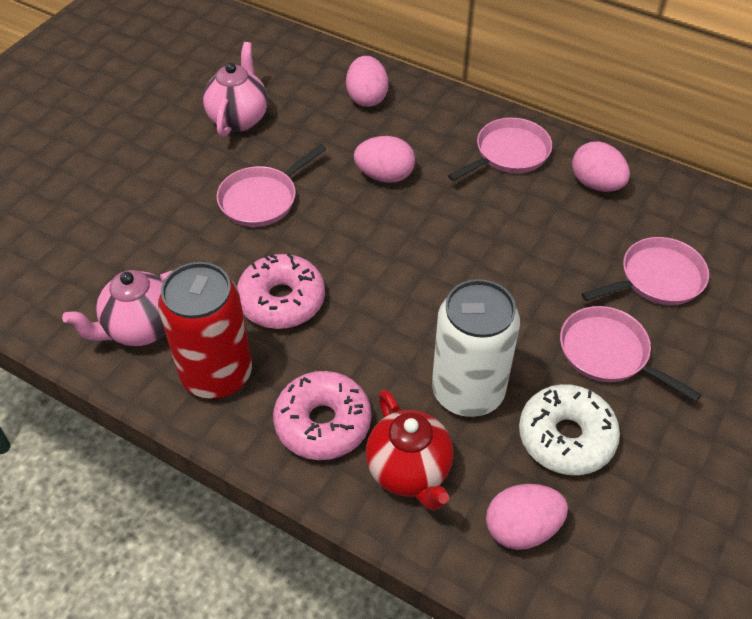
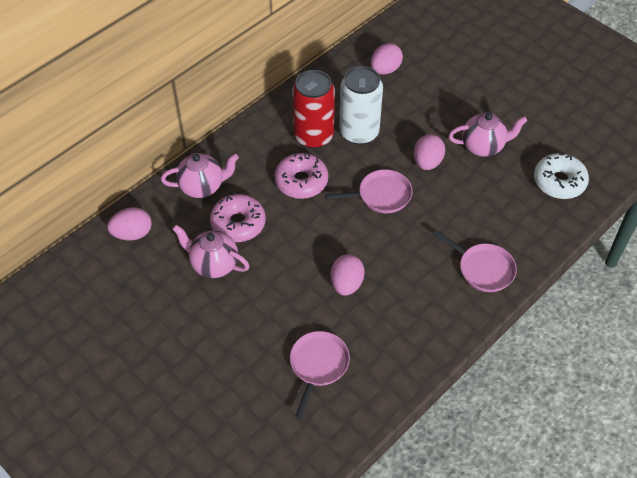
pink pan: [217,144,326,227] [448,118,552,181] [560,306,702,402] [582,237,709,305] = 4 -> [290,331,350,419] [325,169,412,213] [433,230,517,292] = 3
pink teapot: [62,270,173,346] [203,42,268,137] = 2 -> [161,153,239,198] [172,225,250,278] [448,112,527,157] = 3
red teapot: [366,390,454,511] = 1 -> none = 0

